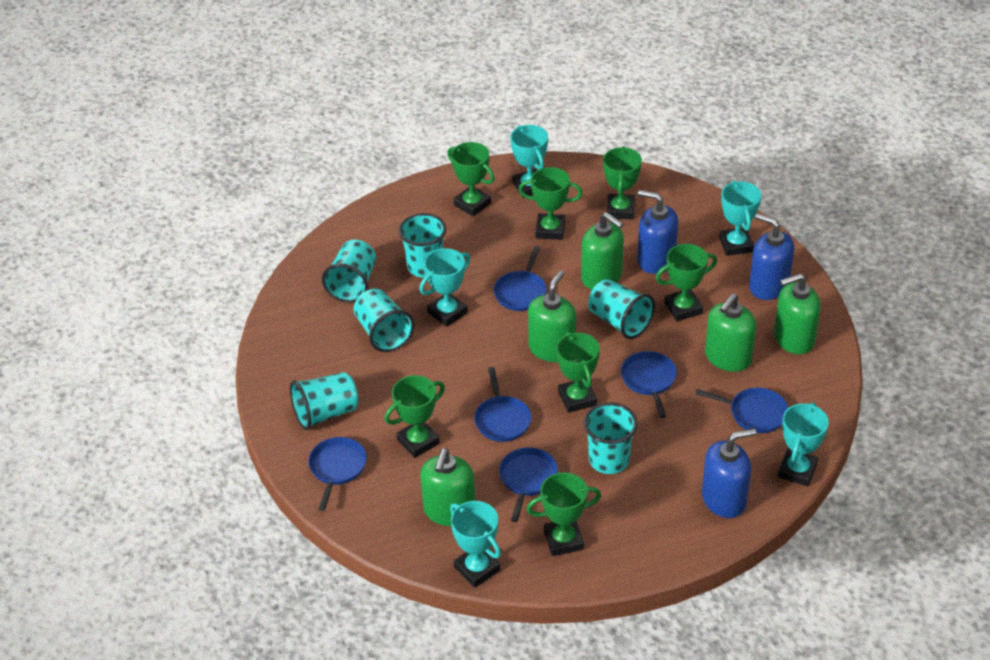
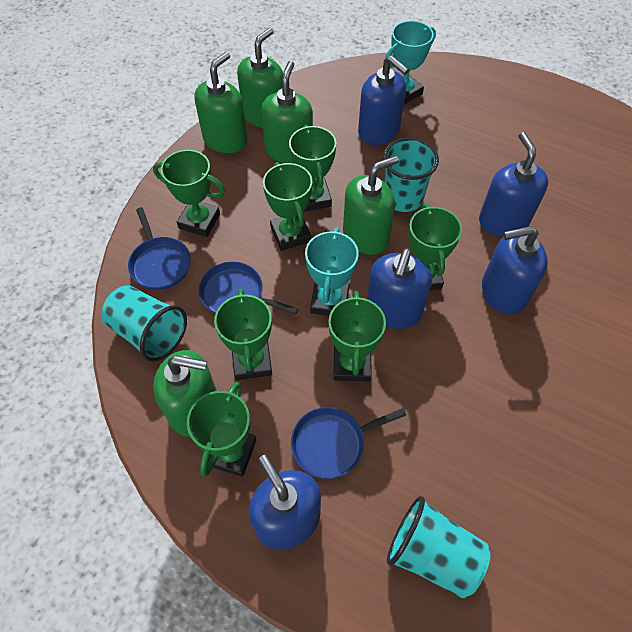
blue pan: [308,437,367,511] [474,367,531,442] [493,246,547,311] [499,447,558,522] [621,351,677,418] [695,388,788,433] = 6 -> [128,207,191,290] [199,262,299,315] [291,407,406,479] = 3
blue soap dispenser: [637,190,678,274] [702,428,756,518] [749,213,794,300] = 3 -> [248,455,321,550] [358,55,409,145] [367,248,432,329] [479,132,548,236] [482,226,548,314] = 5
turquoise cup: [290,372,358,430] [322,240,376,303] [354,289,415,352] [398,213,446,277] [583,402,638,474] [588,279,655,339] = 6 -> [101,285,187,362] [383,138,439,212] [387,496,490,598] = 3
turquoise trophy: [419,248,471,327] [450,501,501,588] [510,125,548,198] [719,181,761,256] [778,402,829,486] = 5 -> [305,228,359,316] [385,20,436,105] = 2

